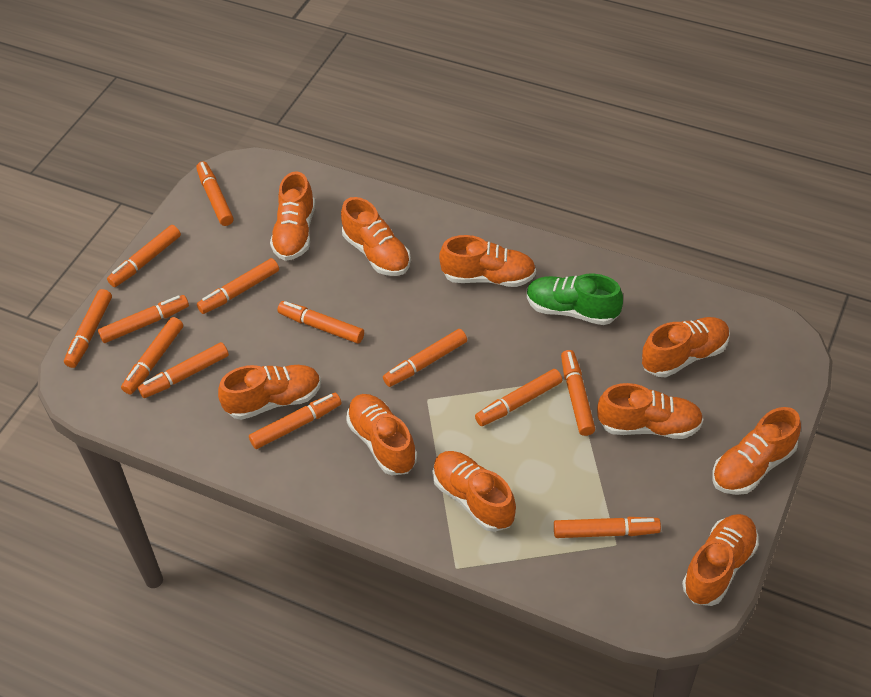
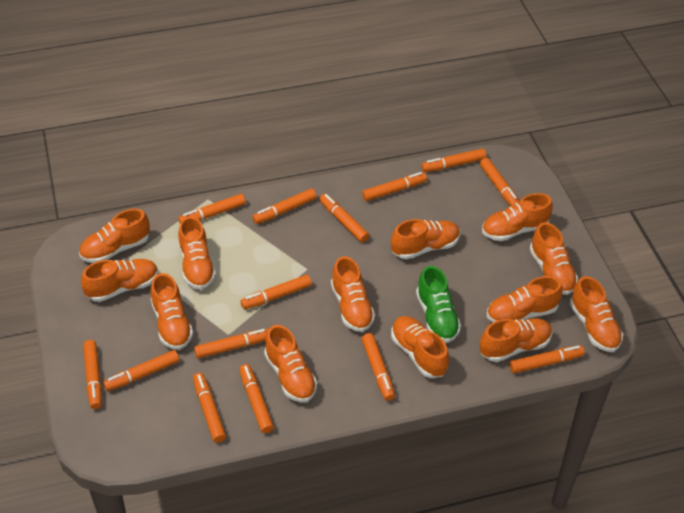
orange marker: [64,289,112,368] [98,295,189,343] [107,225,181,287] [121,317,183,394] [138,342,229,398] [196,161,233,226] [197,258,279,314] [249,393,342,449] [277,301,364,344] [383,329,467,387] [475,369,562,426] [554,517,661,538] [561,350,595,436] = 13 -> [83,340,102,409] [103,350,179,391] [178,194,246,223] [193,373,226,443] [194,329,269,358] [239,364,274,433] [241,275,312,309] [252,188,316,224] [319,194,369,242] [362,172,427,201] [362,333,395,401] [421,148,486,172] [480,158,519,206] [510,345,585,373] = 14
orange shoe: [218,365,321,420] [270,171,315,261] [341,197,411,276] [346,394,417,475] [432,451,516,532] [439,235,536,287] [597,383,704,439] [642,317,730,377] [682,514,759,606] [712,407,801,495] = 10 -> [79,209,150,263] [81,259,158,302] [151,273,193,350] [178,216,216,289] [264,325,317,402] [331,256,375,332] [391,219,460,259] [391,316,449,378] [480,318,552,362] [482,193,553,241] [487,276,563,322] [529,222,578,295] [570,276,623,352] = 13

